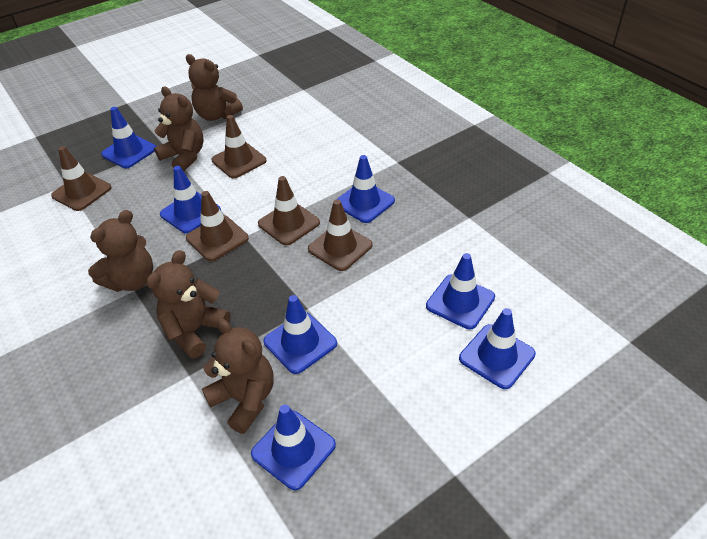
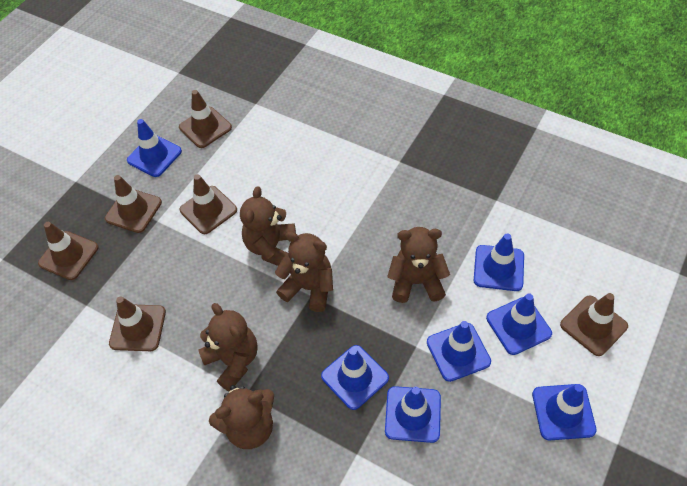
brown traffic cone: [51,146,112,211] [186,191,249,261] [211,115,267,178] [258,176,320,246] [308,199,373,271] = 5 -> [38,222,99,280] [105,175,162,233] [109,296,166,351] [179,90,232,148] [180,174,237,234] [560,293,628,356] = 6

